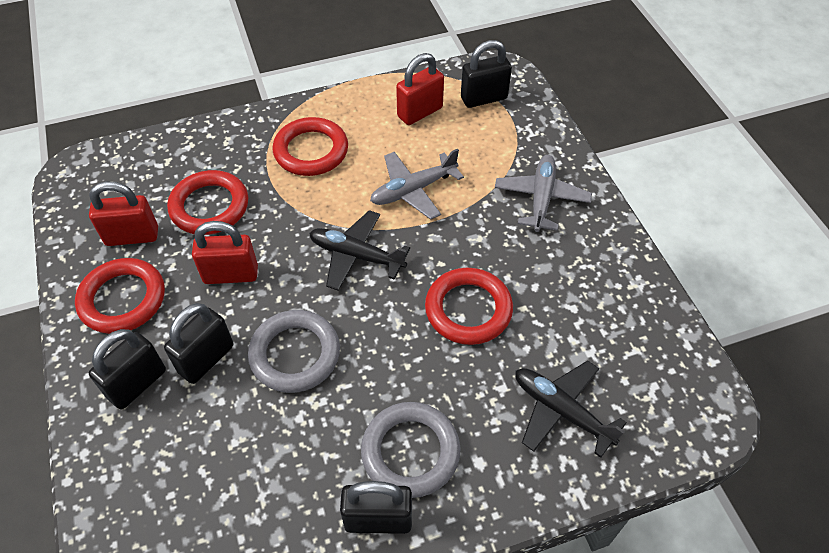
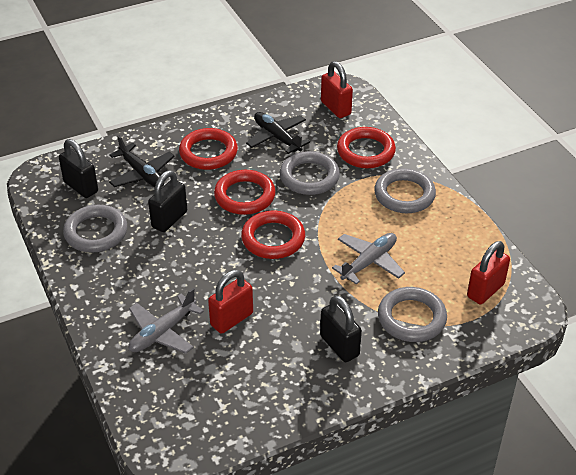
black padlock: [89,329,166,409] [164,303,233,384] [340,481,412,534] [461,40,512,108] = 4 -> [59,139,98,198] [148,170,187,232] [320,295,362,362] = 3
grey ring: [248,310,340,393] [361,402,461,498] = 2 -> [63,205,127,253] [280,151,340,195] [374,168,436,213] [378,287,447,342] = 4

